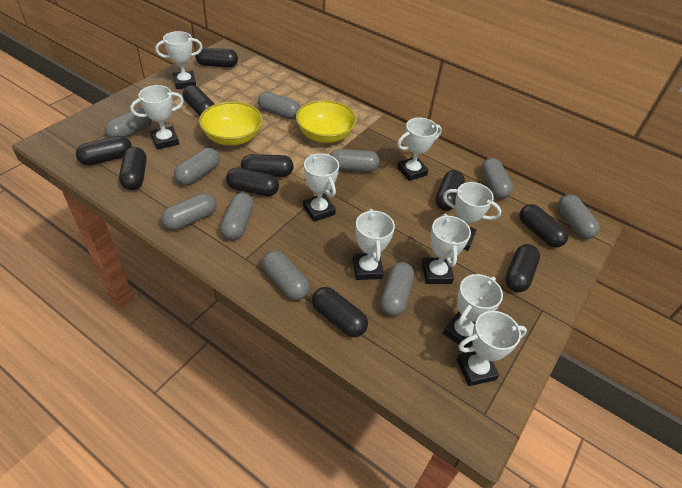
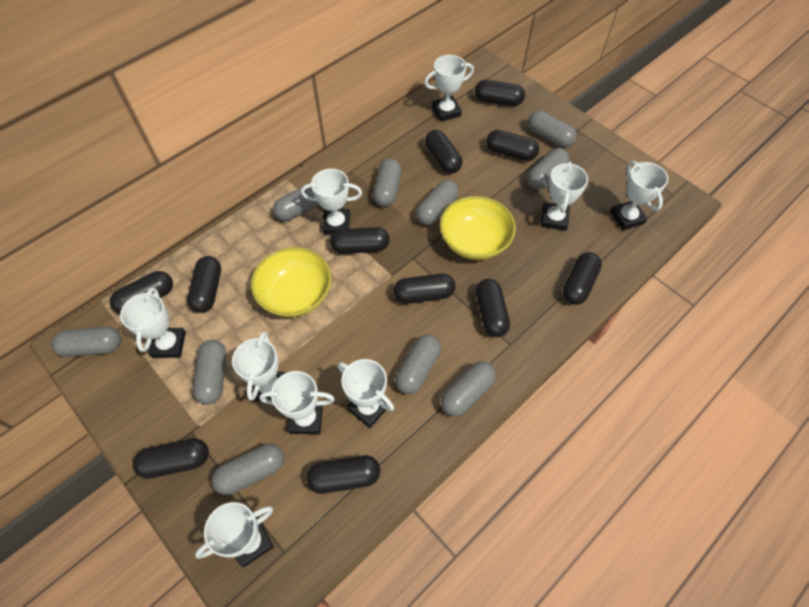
black capsule: [76,136,132,166] [119,147,147,190] [183,85,215,116] [195,47,238,67] [226,168,279,196] [241,154,294,177] [312,287,368,337] [435,170,465,211] [505,244,540,292] [519,204,568,248] = 10 -> [110,271,173,314] [133,438,209,479] [187,256,221,313] [306,455,380,494] [330,227,390,254] [393,273,455,304] [425,130,462,174] [475,80,525,106] [476,279,510,337] [486,130,539,161] [563,252,602,305] = 11

